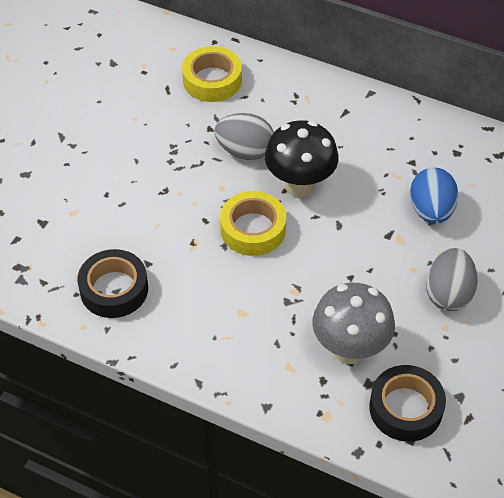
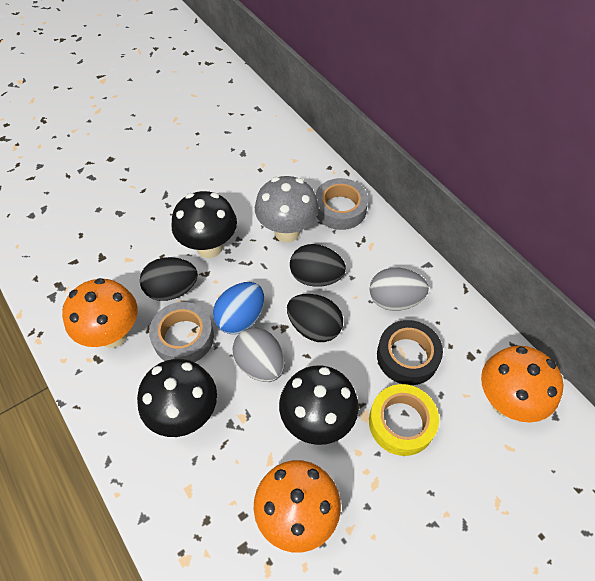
black egg: none = 0 -> [140,257,198,301] [287,294,343,342] [290,244,346,287] = 3
black mushroom: [265,120,338,198] = 1 -> [137,359,217,437] [171,191,237,258] [279,365,359,445] = 3
black tape: [77,249,148,318] [369,365,446,442] = 2 -> [377,320,443,385] = 1
grey tape: none = 0 -> [149,302,214,362] [315,178,368,230] = 2
orange mushroom: none = 0 -> [62,278,138,348] [254,460,341,553] [481,346,564,422] = 3
yellow tape: [182,46,242,102] [220,191,286,256] = 2 -> [369,384,439,456] = 1

